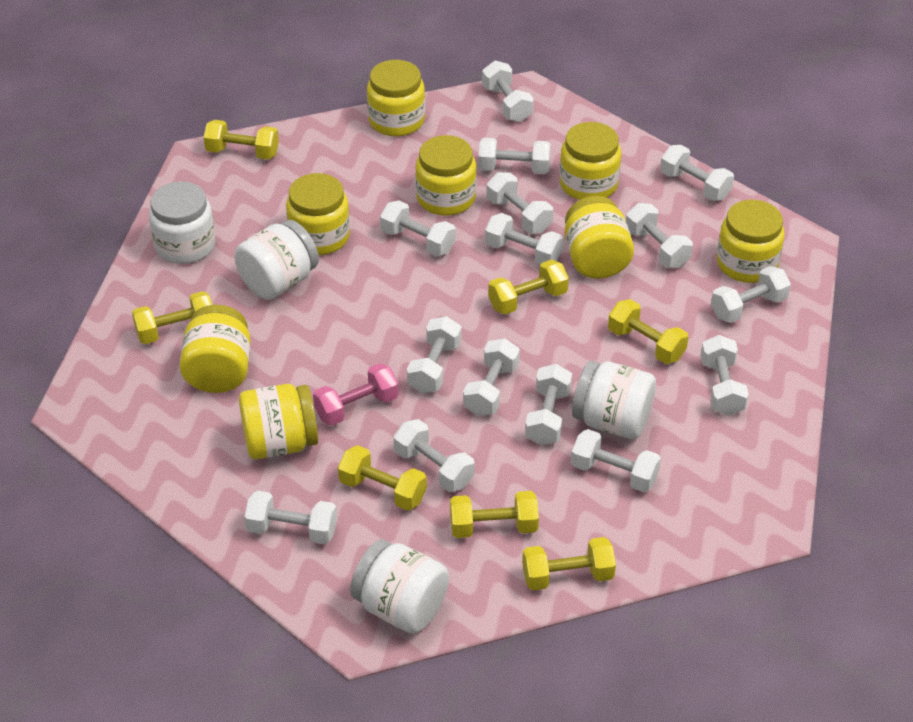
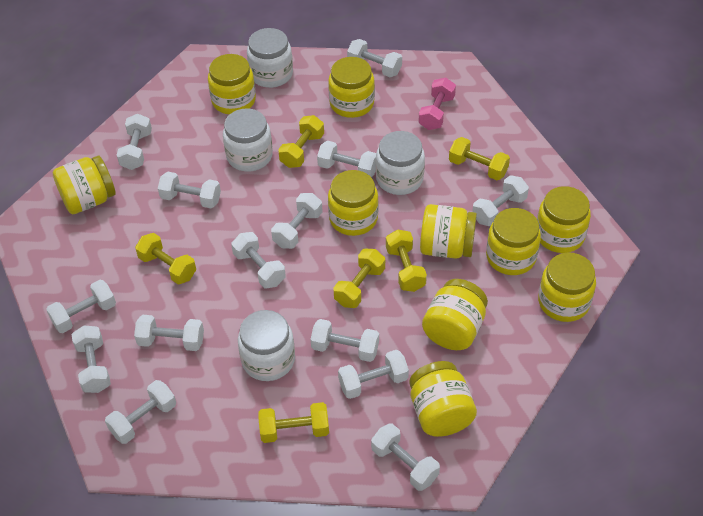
white dumbbell: [244,491,337,544] [380,201,456,256] [394,419,475,492] [407,316,462,393] [463,338,520,416] [478,138,550,174] [482,61,534,122] [485,213,563,265] [487,172,553,233] [525,364,572,446] [571,429,661,492] [626,203,693,268] [660,145,734,201] [701,335,749,416] [711,266,791,323] = 15 -> [46,280,116,333] [71,326,111,393] [105,380,176,444] [117,114,152,170] [134,315,204,351] [158,172,221,208] [231,232,286,288] [271,193,323,249] [310,319,379,362] [317,141,376,177] [338,350,409,399] [347,39,402,77] [371,423,440,491] [472,175,529,226] = 14
yellow dumbbell: [132,291,212,344] [204,120,279,160] [338,445,427,511] [450,491,539,538] [488,259,569,314] [522,537,616,590] [608,299,689,364] = 7 -> [135,233,196,284] [258,402,329,443] [278,115,324,168] [333,249,385,308] [386,229,427,292] [449,137,510,180] = 6
yellow jar: [180,305,251,393] [239,384,318,460] [286,173,350,255] [367,60,425,136] [415,135,477,216] [559,122,621,200] [565,196,634,279] [717,200,784,283] = 8 -> [53,156,116,214] [208,54,256,114] [328,57,375,118] [328,170,378,236] [409,361,477,437] [420,204,477,259] [422,279,488,350] [486,208,541,275] [537,186,591,253] [538,252,596,322] = 10

